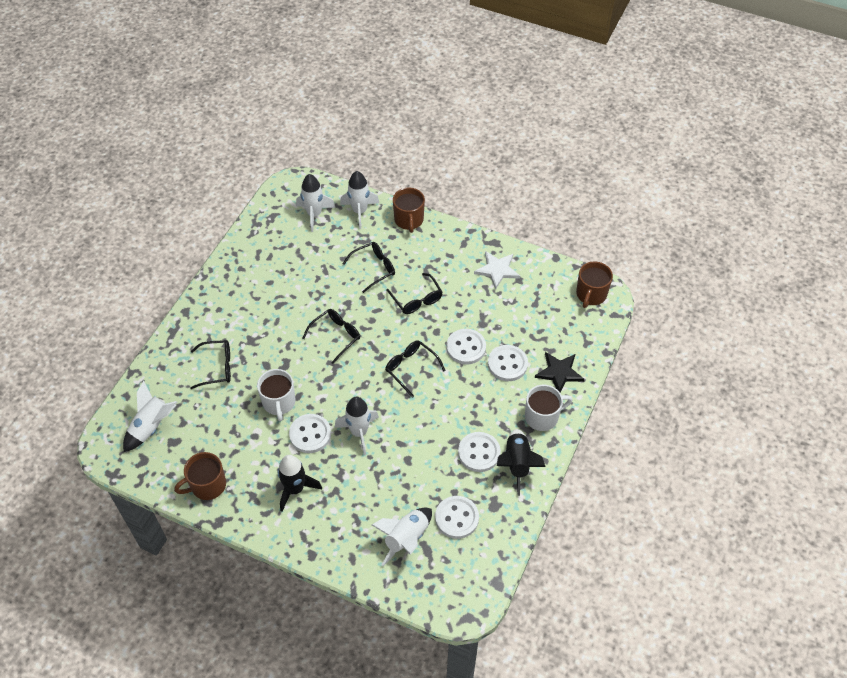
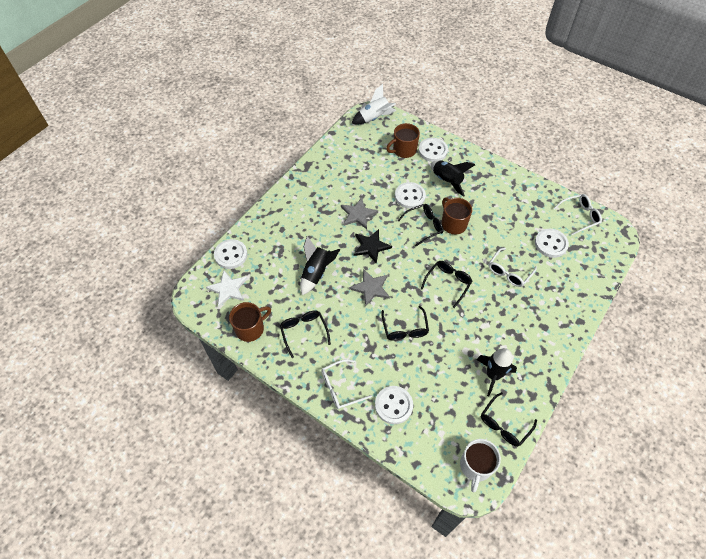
black rocket: [278,455,322,511] [497,429,545,496] = 2 -> [300,236,340,295] [430,160,475,197] [476,348,517,396] = 3
grey star: none = 0 -> [341,197,378,229] [349,269,390,307] = 2
white glasses: none = 0 -> [321,359,372,409] [489,248,537,287] [553,194,602,235] = 3
white mug: [257,369,295,421] [525,385,572,431] = 2 -> [460,439,501,492] = 1
white rocket: [123,381,177,452] [296,174,335,232] [335,397,379,455] [340,171,379,229] [372,508,432,566] = 5 -> [351,84,396,125] = 1

